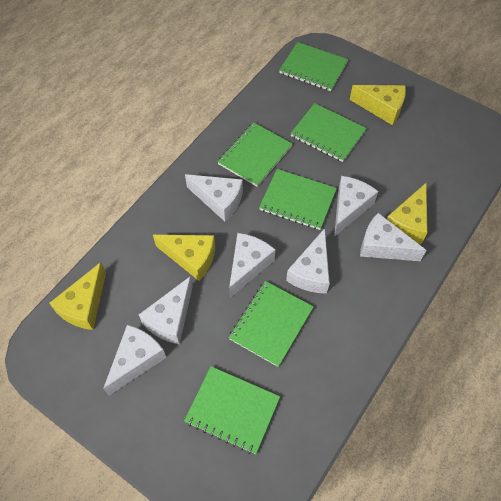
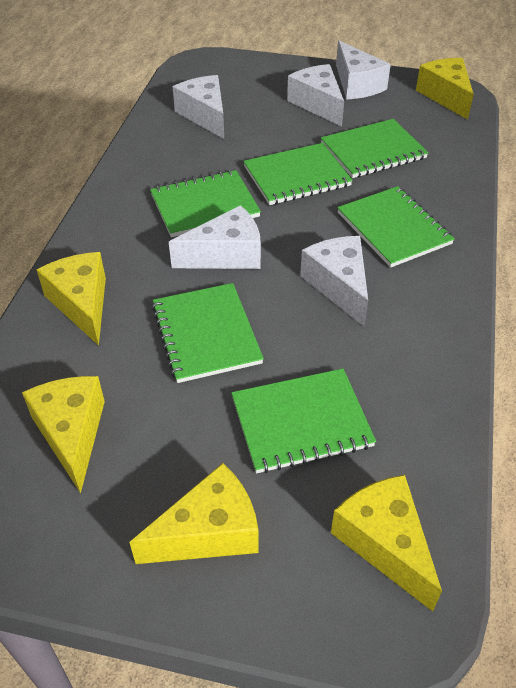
white cheese: [103,325,166,395] [139,276,193,344] [185,174,243,222] [229,233,276,298] [286,228,330,294] [334,176,378,237] [360,213,426,261] = 7 -> [169,205,261,269] [173,75,224,139] [287,64,344,127] [300,236,368,326] [336,41,391,100] = 5
yellow cheese: [49,262,106,330] [153,235,215,281] [350,85,406,125] [387,183,427,244] = 4 -> [22,376,105,493] [37,252,106,346] [129,463,259,564] [331,475,442,612] [416,58,474,120] = 5

